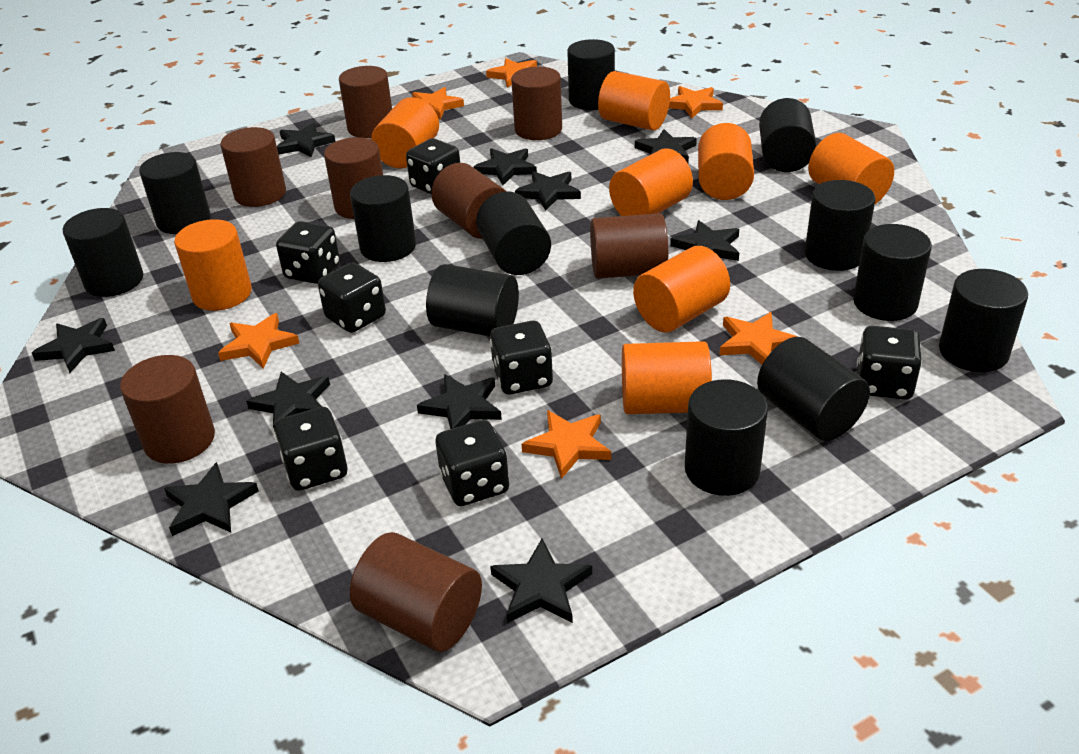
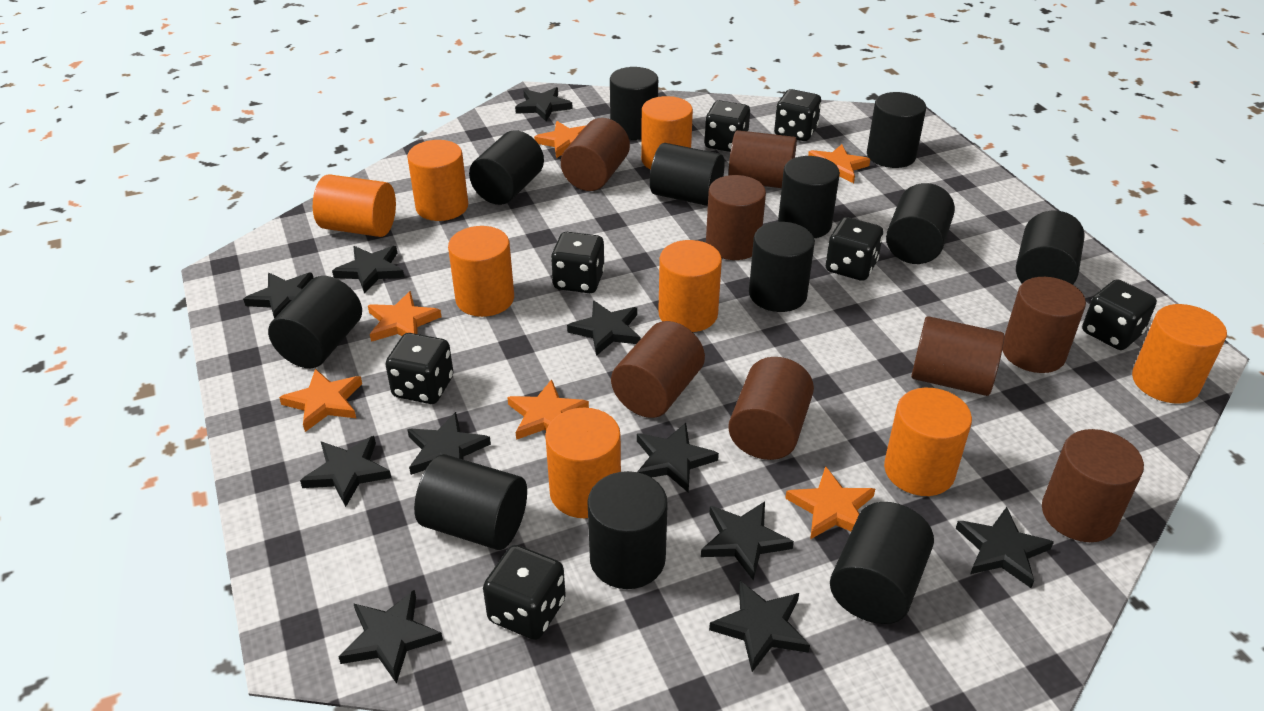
black star: [32,318,115,373] [164,462,259,536] [246,372,330,428] [277,123,335,157] [417,374,502,429] [473,148,537,185] [490,538,592,623] [515,171,581,211] [635,129,697,163] [670,220,739,261] = 10 -> [243,273,313,318] [300,436,391,507] [332,246,404,294] [338,590,443,684] [407,412,491,475] [515,87,573,121] [567,301,640,356] [637,423,719,493] [701,501,794,580] [709,581,810,672] [956,507,1054,588] = 11

